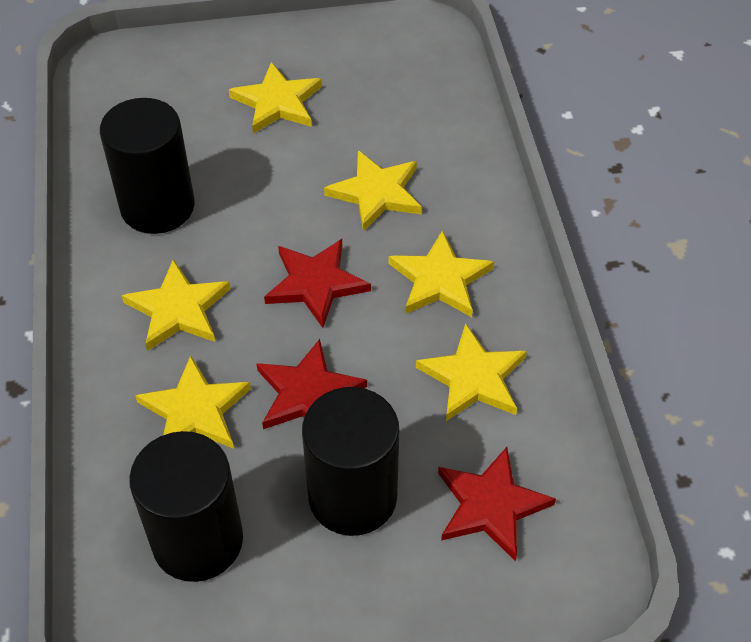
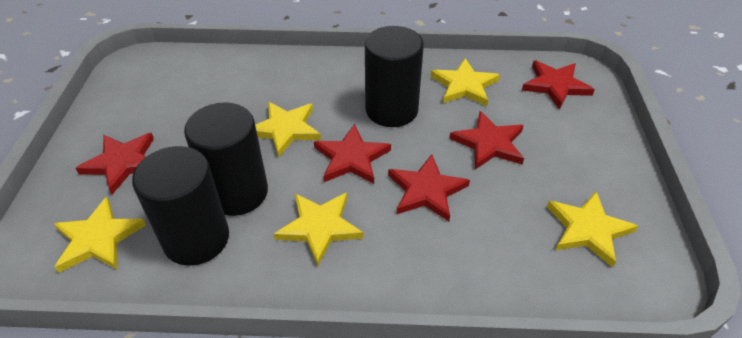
red star: [256,339,367,429] [264,239,371,328] [438,447,556,562] = 3 -> [75,133,154,194] [314,124,391,184] [388,154,470,221] [449,111,524,170] [522,60,595,110] = 5
yellow star: [122,259,230,351] [135,355,251,449] [229,62,322,134] [324,150,422,232] [389,230,494,317] [416,323,527,421] = 6 -> [54,197,146,273] [255,102,321,157] [274,193,364,266] [431,58,500,106] [547,191,638,267] = 5

